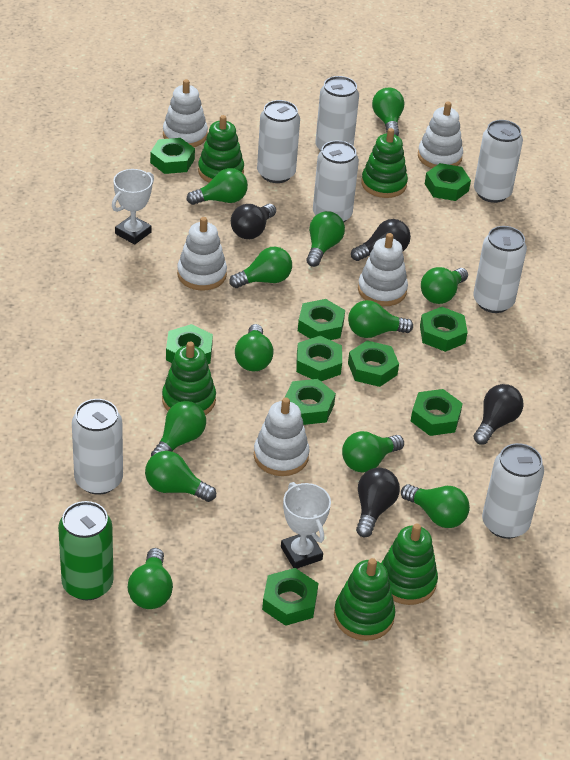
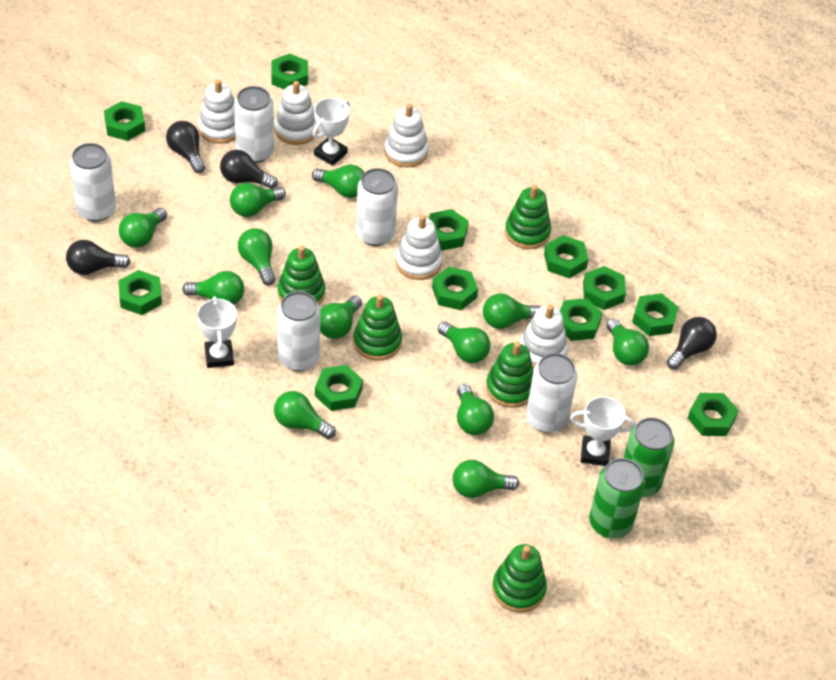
green can: [58,501,114,600] = 1 -> [589,458,645,538] [623,417,675,497] = 2
green nut: [150,138,195,174] [166,324,213,364] [262,568,318,626] [285,379,336,425] [296,336,342,381] [298,299,345,340] [348,341,399,387] [411,389,463,436] [420,307,468,352] [425,163,471,201] = 10 -> [104,101,145,141] [118,270,162,315] [271,53,308,90] [315,365,363,411] [429,209,469,251] [432,267,478,310] [544,235,589,278] [560,298,603,341] [583,266,626,310] [632,293,679,336] [688,393,739,436] = 11
white can: [72,399,123,495] [257,100,300,183] [313,140,359,222] [316,76,359,152] [473,226,527,313] [474,120,523,203] [482,443,544,539] = 7 -> [70,143,116,222] [234,86,274,163] [277,291,321,371] [356,168,398,246] [526,353,577,433] = 5
white trophy: [112,169,154,245] [281,482,331,569] = 2 -> [197,296,237,368] [313,98,350,166] [570,396,635,466] = 3

